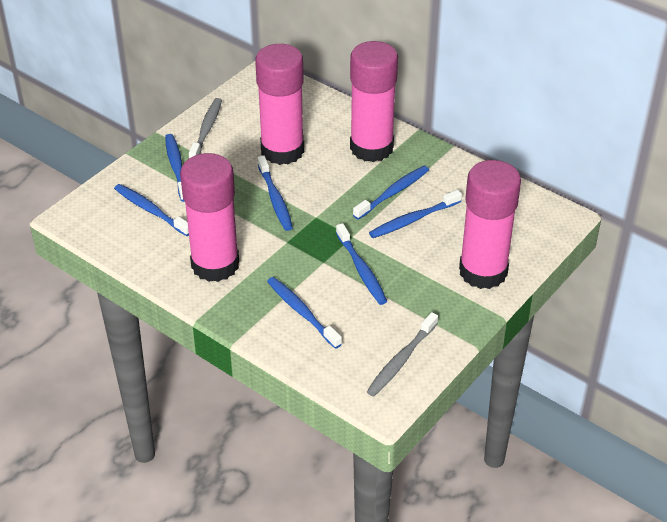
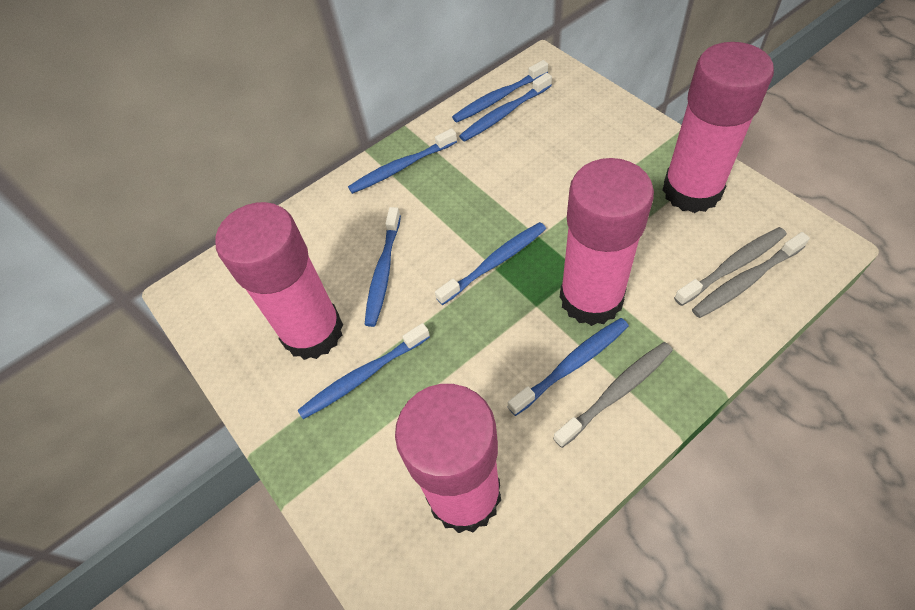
grey toothbrush: [189,98,222,158] [367,312,438,396] = 2 -> [553,342,673,448] [674,227,787,306] [692,232,810,318] = 3

